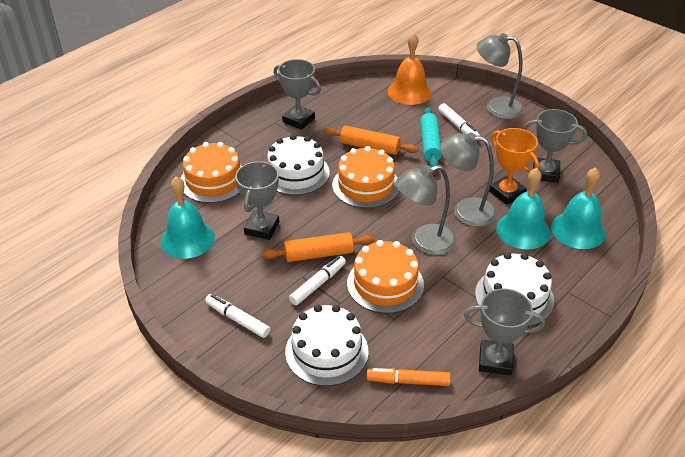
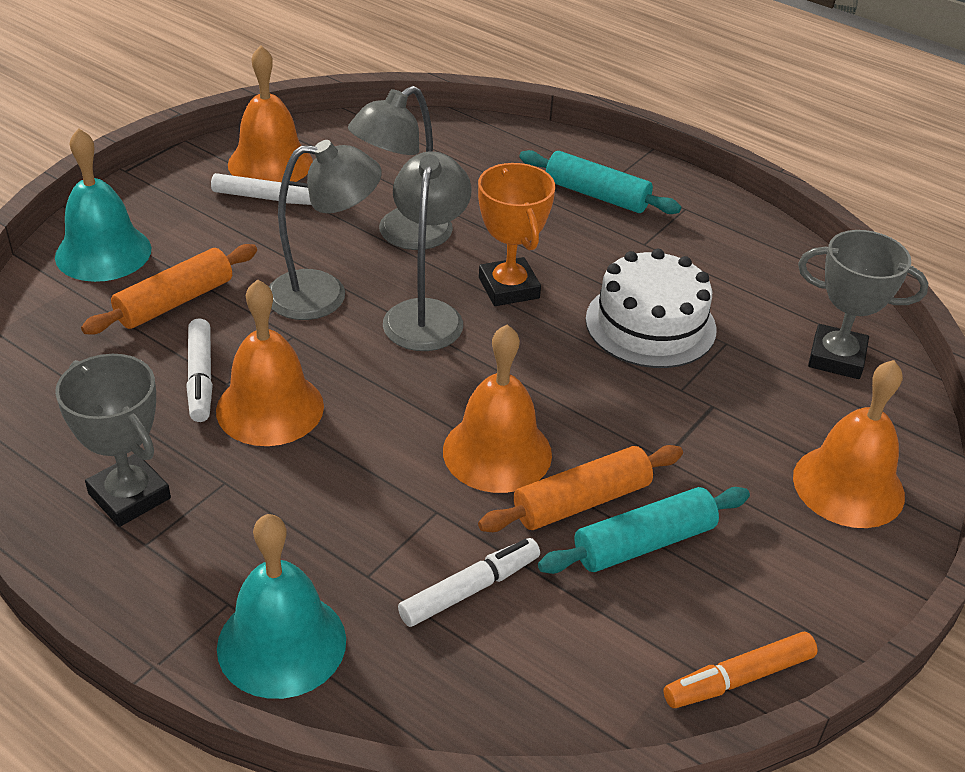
grey trophy: [235,161,279,240] [274,59,321,130] [464,288,545,376] [523,109,587,183] = 4 -> [55,354,171,527] [798,230,928,379] = 2
orange bell: [388,33,432,105] = 1 -> [216,279,324,446] [228,45,313,182] [443,325,552,493] [793,360,905,528] = 4
orange cake: [181,142,241,203] [332,146,399,208] [347,240,424,314] = 3 -> none = 0
turquoise bell: [161,176,215,259] [496,168,550,250] [551,167,606,249] = 3 -> [55,128,151,282] [217,514,346,699] = 2
turquoise rolling pin: [420,107,442,167] = 1 -> [519,150,681,214] [538,487,750,574] = 2
white cake: [267,134,330,195] [285,305,368,386] [475,252,554,327] = 3 -> [586,249,717,368] = 1

